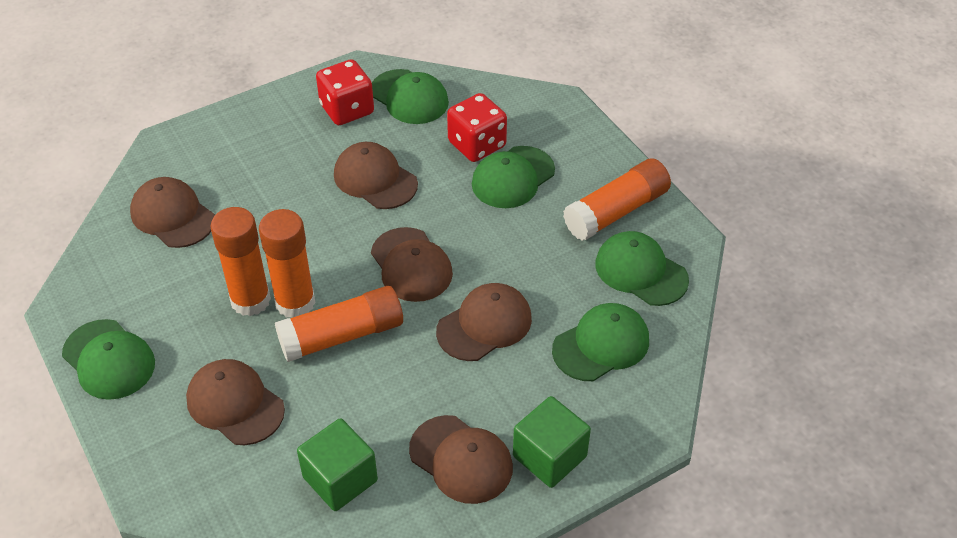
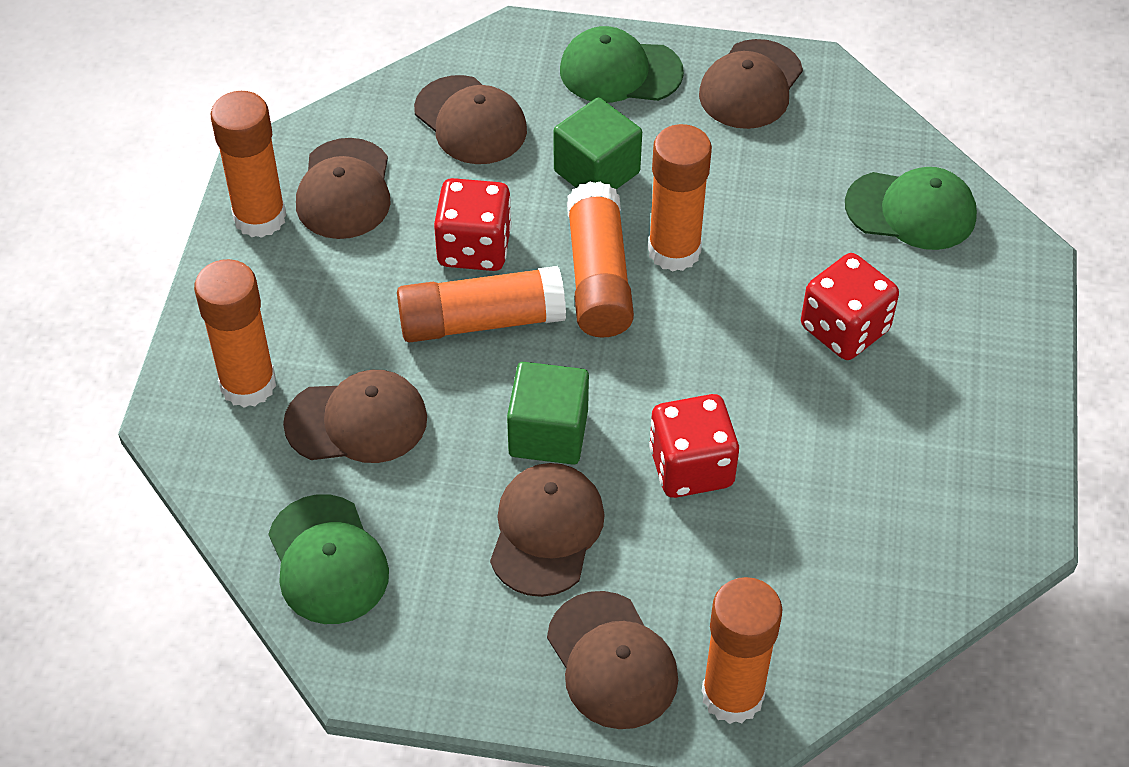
green cap: [62,319,155,400] [372,69,449,124] [472,146,555,208] [552,303,649,381] [595,231,689,306] = 5 -> [268,494,389,624] [560,26,684,103] [845,167,977,250] = 3
orange glue stick: [211,207,271,316] [259,209,315,318] [275,286,403,362] [563,158,671,241] = 4 -> [194,259,276,408] [211,91,286,238] [397,266,566,342] [567,182,634,338] [648,124,712,272] [702,577,782,724] = 6
red dice: [316,59,374,125] [447,93,507,162] = 2 -> [434,178,512,271] [649,394,739,498] [801,253,899,360] = 3

